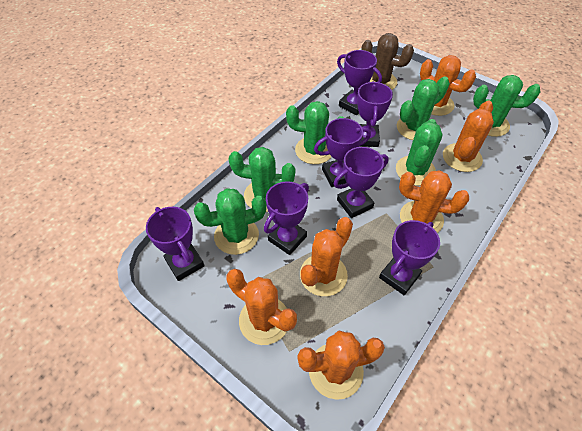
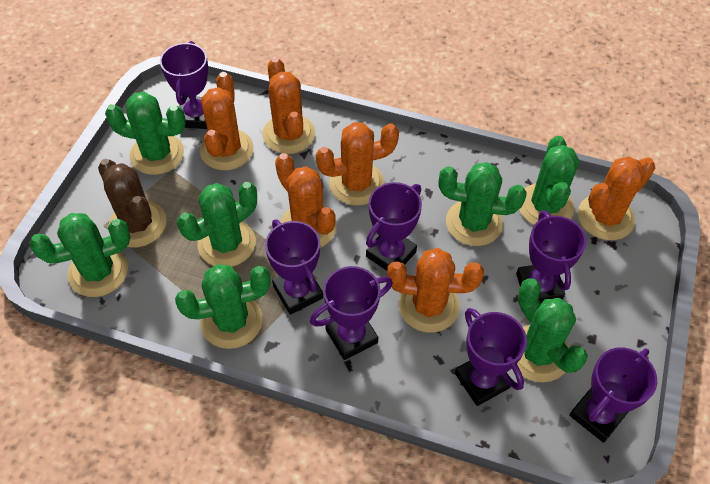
green cactus: [194,188,267,255] [229,147,295,212] [286,101,344,164] [396,119,443,186] [397,76,450,140] [473,75,540,137] = 6 -> [29,213,131,297] [105,92,186,175] [175,264,271,349] [177,182,257,267] [439,162,527,246] [517,278,588,382] [519,136,579,225] = 7

